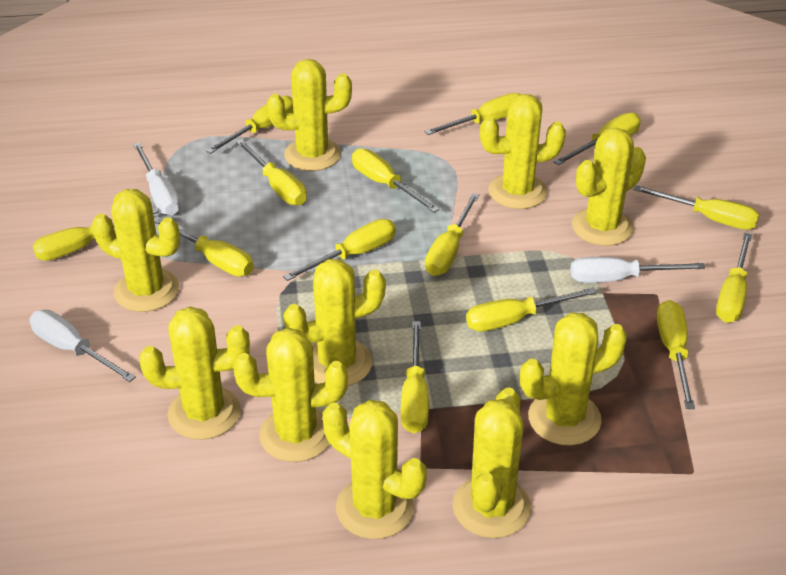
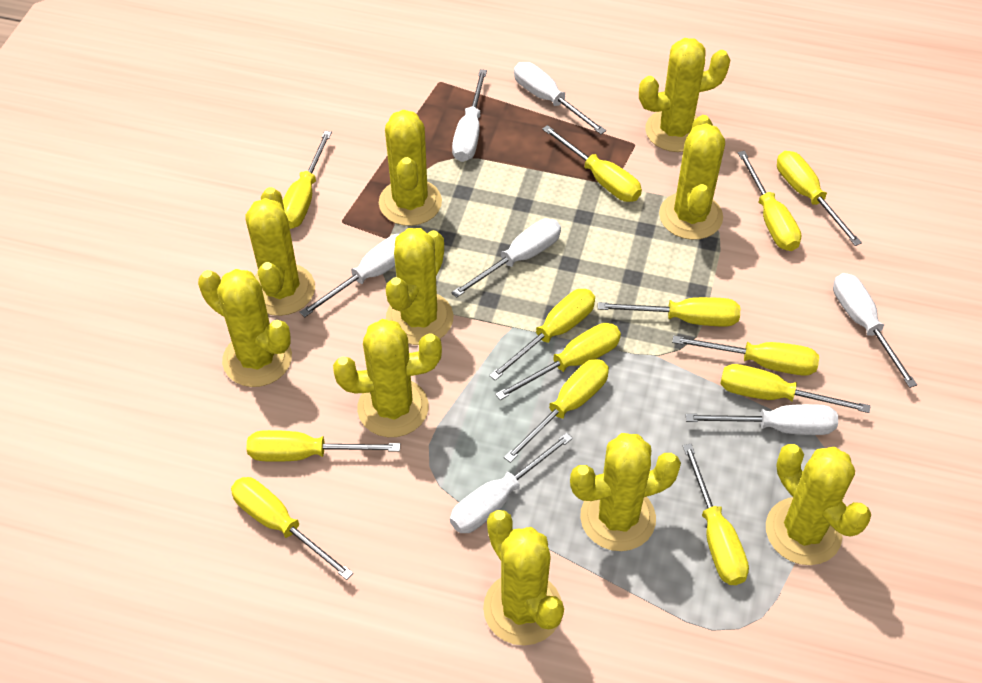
white screwdriver: [29,310,136,382] [133,142,180,215] [570,257,705,283] = 3 -> [299,234,399,317] [450,432,573,533] [451,219,561,298] [452,69,487,162] [514,62,606,134] [686,404,838,435] [833,273,917,388] = 7
yellow screwdriver: [33,208,159,261] [154,216,254,277] [206,96,293,154] [236,139,307,206] [283,219,396,281] [352,148,439,213] [401,321,429,433] [425,93,521,135] [425,193,479,276] [466,287,597,332] [554,113,641,165] [633,185,760,230] [657,300,695,409] [716,233,752,323] = 14 -> [231,477,353,580] [247,430,400,462] [283,131,332,229] [489,289,595,381] [495,323,621,400] [504,359,609,463] [542,125,642,202] [598,297,740,326] [672,335,819,376] [683,444,749,585] [720,364,871,413] [738,151,801,251] [777,151,862,246] = 13

